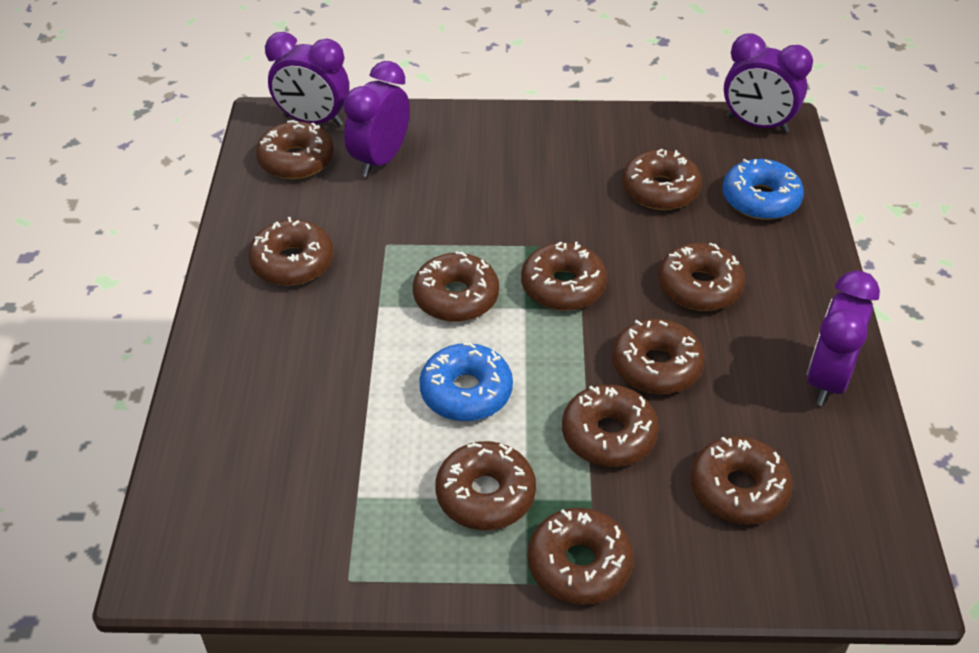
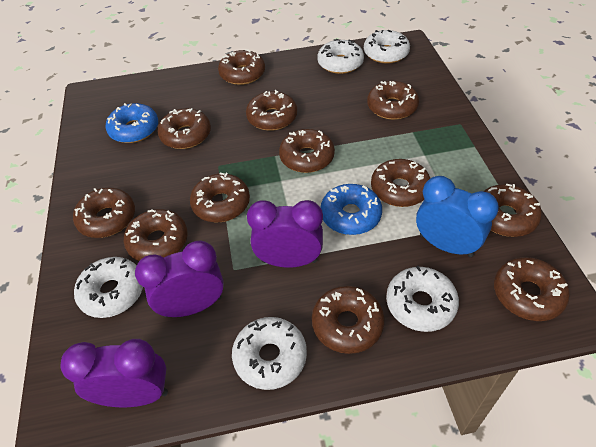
blue clock: none = 0 -> [416,176,499,257] = 1
brown donut: [248,217,333,286] [256,120,334,179] [413,251,499,322] [435,441,536,530] [521,242,607,310] [528,508,634,605] [562,384,659,467] [612,319,705,394] [622,149,702,210] [658,243,745,311] [690,436,793,525] = 11 -> [73,188,135,238] [124,209,188,261] [157,108,211,149] [190,173,250,222] [218,49,265,85] [246,90,297,131] [279,129,335,173] [312,286,384,354] [367,81,419,120] [371,159,430,207] [484,184,542,237] [494,257,570,321] = 12
purple clock: [265,32,349,126] [343,61,410,177] [724,34,813,133] [807,270,880,406] = 4 -> [60,339,168,407] [135,240,224,317] [247,200,323,268] = 3
white donut: none = 0 -> [74,257,143,318] [232,317,307,390] [317,39,364,74] [364,30,410,64] [386,265,459,332] = 5

